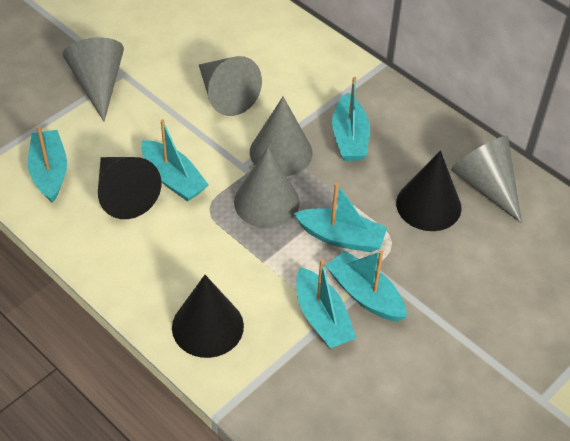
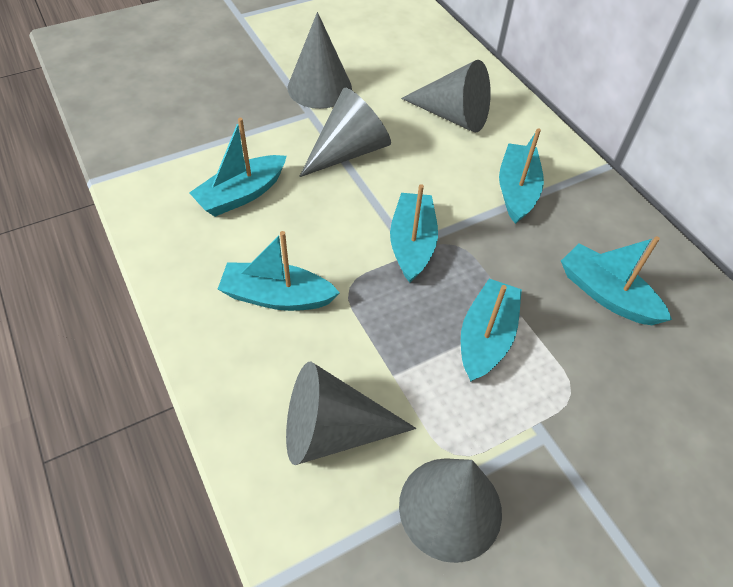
black cone: [98,157,161,219] [172,275,244,358] [396,150,462,231] = 3 -> none = 0

